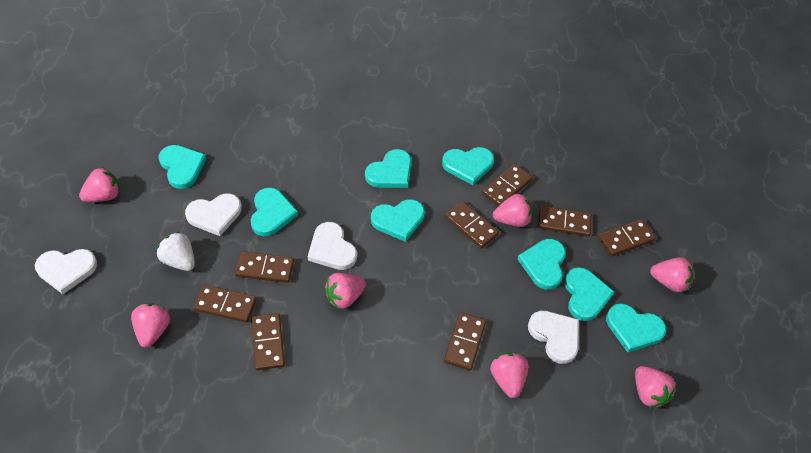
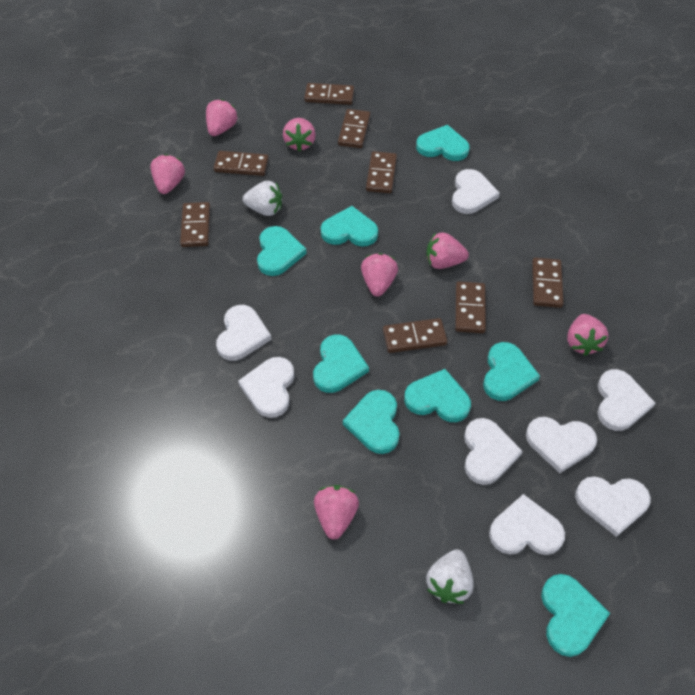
white heart: [35,249,97,294] [185,193,242,236] [308,222,357,270] [528,311,579,364] = 4 -> [216,305,272,361] [238,357,294,418] [452,169,500,214] [464,418,523,485] [489,494,565,555] [526,417,597,473] [575,476,651,537] [597,369,655,431] = 8
white strawberry: [157,231,195,271] = 1 -> [242,181,282,216] [426,549,474,604] = 2

